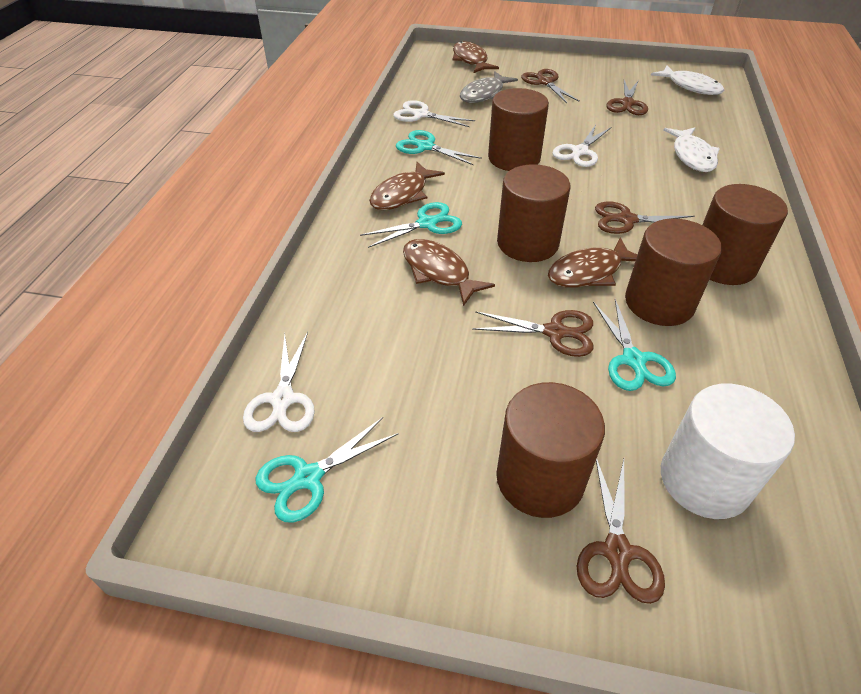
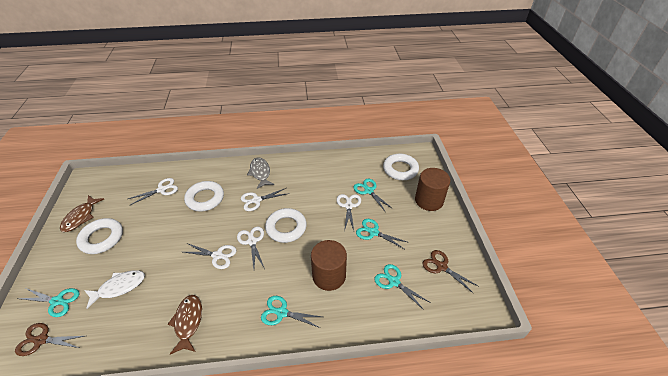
brown cylinder: [488,88,549,171] [496,382,605,518] [497,164,570,262] [625,218,722,326] [702,184,788,285] = 5 -> [311,240,347,291] [415,168,450,211] = 2
brown fish: [369,162,445,210] [403,239,495,306] [452,41,499,73] [548,237,637,288] = 4 -> [60,195,104,232] [168,295,202,354] = 2
brown scissors: [472,310,593,357] [521,69,580,103] [577,459,665,604] [595,201,695,234] [606,80,648,115] = 5 -> [15,323,85,356] [422,250,478,294] = 2
turquoise scissors: [256,417,399,523] [360,202,462,248] [396,130,482,165] [593,299,676,391] = 4 -> [19,288,80,317] [261,296,322,328] [353,179,393,211] [356,219,409,249] [374,264,431,310] = 5
white cylinder: [661,384,795,519] = 1 -> none = 0
white fish: [651,65,724,95] [663,127,720,172] = 2 -> [84,270,145,309] = 1
white ring: none = 0 -> [76,218,123,254] [184,181,224,211] [265,208,307,243] [383,153,419,180] = 4
white scissors: [243,332,315,432] [393,100,475,127] [552,125,611,167] = 3 -> [128,178,178,205] [183,243,236,269] [237,227,265,269] [241,188,286,211] [336,194,361,231] = 5

